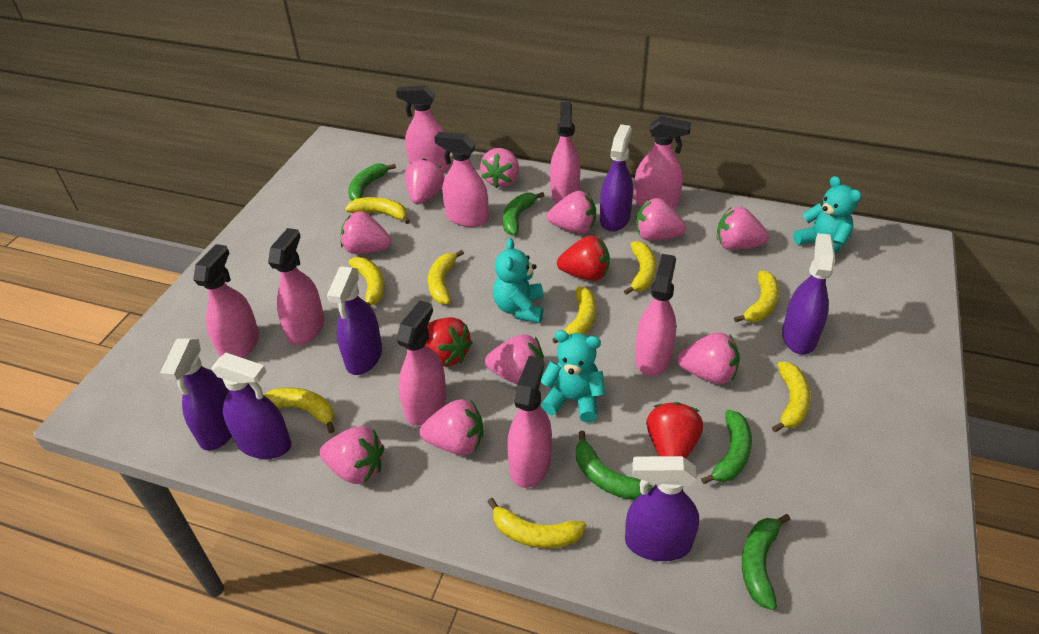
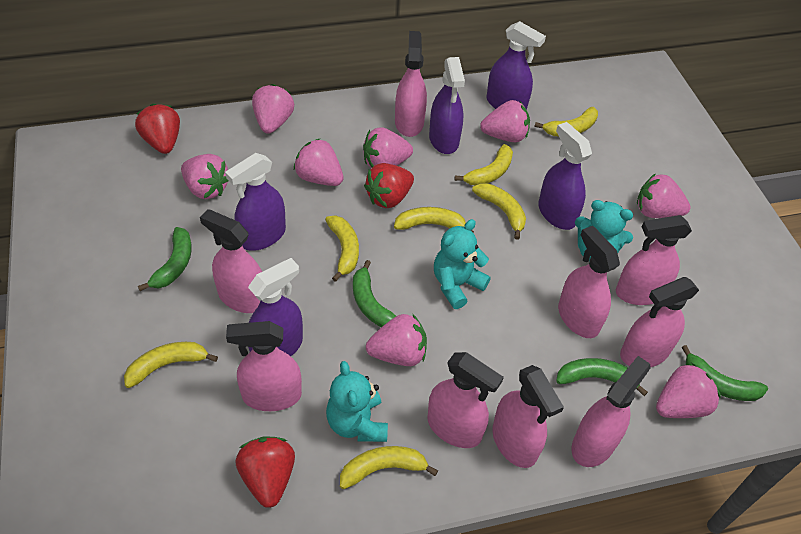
green banana: [348,164,396,201] [503,192,545,235] [576,431,652,500] [701,410,752,484] [742,514,790,610] = 5 -> [138,227,192,291] [353,260,396,327] [556,358,648,396] [682,345,768,401] = 4
pink strawberry: [319,426,384,484] [341,211,391,254] [405,158,445,205] [420,399,483,455] [480,148,519,188] [485,335,544,384] [547,191,596,234] [636,198,686,241] [677,332,740,384] [717,207,769,250] = 10 -> [181,154,229,199] [252,84,294,134] [294,139,344,186] [363,127,413,168] [366,314,427,366] [480,100,530,142] [637,173,691,218] [656,363,721,418] = 8
purple spray bottle: [160,338,232,451] [211,353,291,459] [327,266,382,375] [600,124,633,232] [625,456,699,561] [782,233,835,354] = 6 -> [225,153,286,251] [248,258,303,356] [429,57,465,154] [486,21,546,110] [538,122,592,230] = 5
yellow banana: [264,387,335,433] [345,197,410,224] [348,257,385,305] [428,250,464,304] [487,498,587,548] [552,287,596,344] [624,241,656,295] [734,271,779,322] [772,362,811,432] = 9 -> [124,342,218,388] [325,215,359,282] [340,446,438,489] [394,207,474,232] [455,144,513,185] [472,183,526,240] [534,107,598,136] = 7

